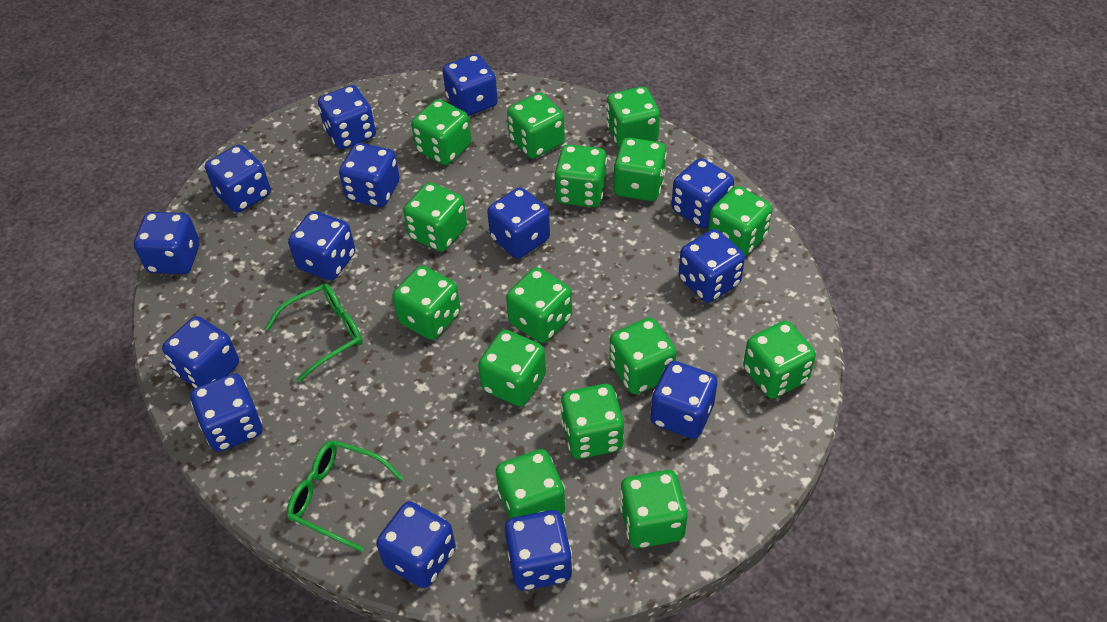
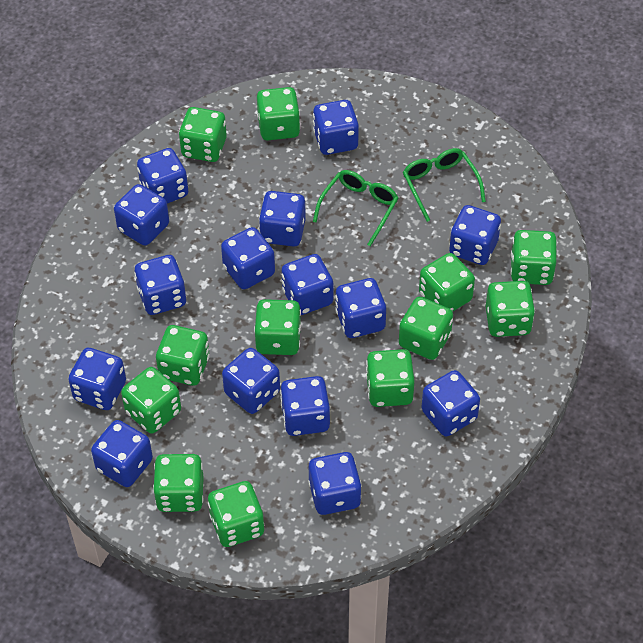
blue dice: [134,212,200,274] [162,316,239,388] [190,373,262,452] [205,145,271,213] [288,211,355,281] [318,85,376,150] [339,143,400,207] [376,501,456,588] [443,54,498,116] [487,187,550,259] [505,510,573,591] [650,361,717,439] [672,158,734,228] [678,229,745,303] = 14 -> [68,348,126,410] [91,420,153,487] [114,184,169,246] [134,255,186,315] [137,148,188,204] [221,227,275,289] [222,348,280,414] [259,191,306,247] [280,376,330,436] [281,254,333,315] [308,452,362,515] [313,100,359,155] [335,278,386,338] [421,370,480,437] [449,205,501,265] = 15
green dice: [392,266,461,340] [403,182,467,252] [411,99,471,165] [478,330,546,407] [496,449,565,519] [506,268,572,343] [507,93,565,159] [554,144,607,207] [560,384,624,459] [606,86,660,147] [610,317,676,394] [613,138,667,201] [620,470,688,548] [708,186,772,256] [743,321,816,399] = 15 -> [121,367,181,433] [153,454,204,512] [156,325,210,386] [179,107,227,162] [208,481,264,547] [254,299,301,355] [257,87,300,140] [366,349,415,407] [399,297,453,360] [419,253,475,312] [485,281,535,337] [510,230,557,285] = 12

